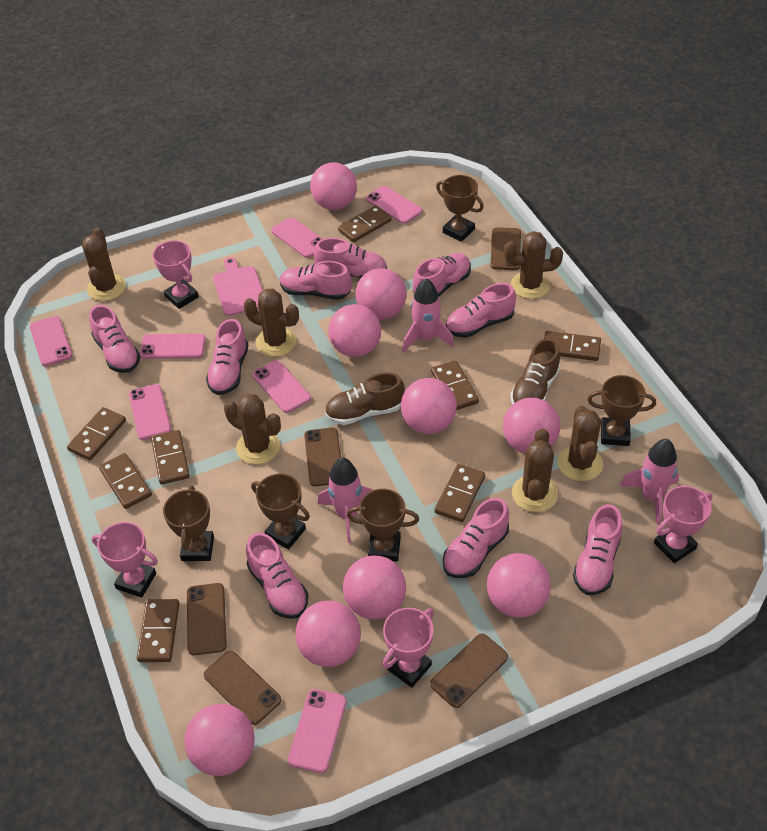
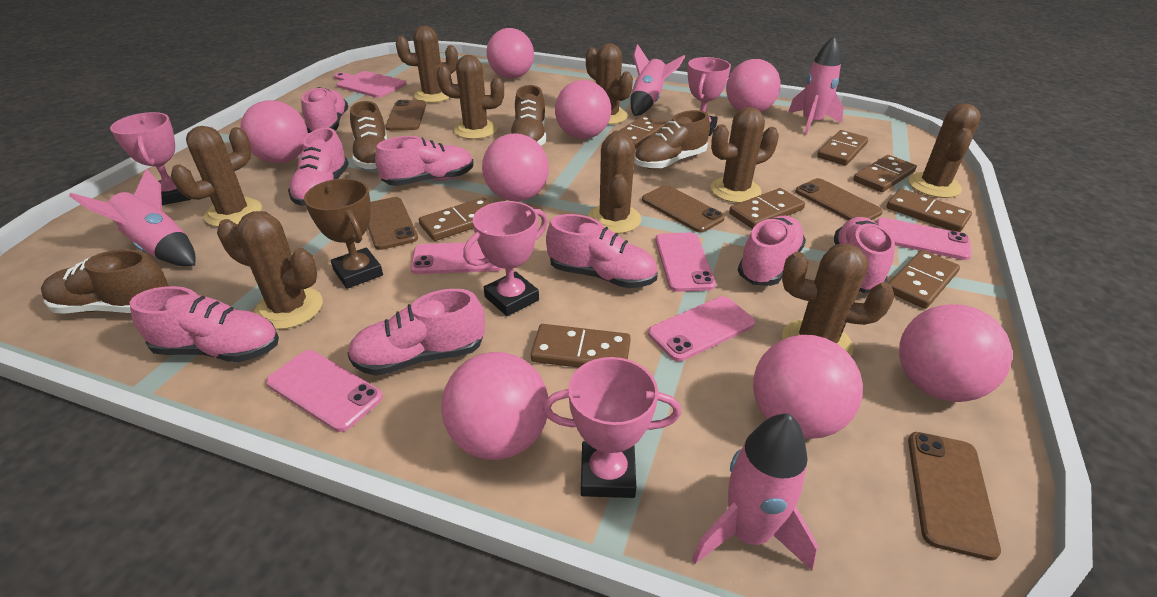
brown cactus: [82,228,126,301] [224,394,281,465] [244,289,299,357] [504,231,563,299] [512,428,558,512] [558,406,603,481] = 6 -> [171,126,262,227] [217,211,323,330] [396,25,458,103] [436,55,504,139] [586,43,633,125] [588,131,641,234] [711,107,779,203] [782,244,894,356] [908,103,981,198] = 9
brown shoe: [325,372,405,425] [510,338,560,404] = 2 -> [41,249,169,314] [350,101,387,169] [510,85,546,145] [634,110,710,169] = 4
brown trophy: [163,486,214,561] [251,474,310,549] [347,489,419,562] [436,175,484,242] [587,375,656,446] = 5 -> [304,178,383,289] = 1
pink ball: [184,704,255,776] [295,601,361,667] [310,162,357,210] [328,304,381,357] [343,555,406,620] [355,268,407,320] [401,378,457,434] [487,553,551,618] [503,398,560,454] = 9 -> [240,100,308,163] [441,352,548,460] [482,133,549,201] [487,28,534,79] [555,80,611,139] [726,59,781,112] [753,335,863,439] [899,304,1012,402] = 8
pink phone: [30,316,72,366] [129,384,171,440] [140,334,206,359] [252,360,311,413] [271,217,322,258] [288,689,347,773] [366,186,422,224] = 7 -> [266,350,383,432] [411,242,504,274] [648,296,755,362] [655,233,716,292] [876,217,972,260] = 5
pink rocket: [318,458,373,543] [402,278,454,353] [620,439,679,525] = 3 -> [69,169,196,266] [631,44,685,116] [692,414,818,570] [788,36,844,135] = 4
pink shoe: [89,305,141,373] [206,319,249,395] [246,532,309,619] [280,261,351,300] [314,238,387,278] [413,253,471,296] [443,498,509,578] [446,283,516,338] [573,504,623,595] = 9 -> [130,286,279,362] [288,128,349,206] [301,87,348,133] [347,289,485,376] [375,136,474,186] [546,214,658,288] [738,216,806,286] [834,217,895,293] = 8

